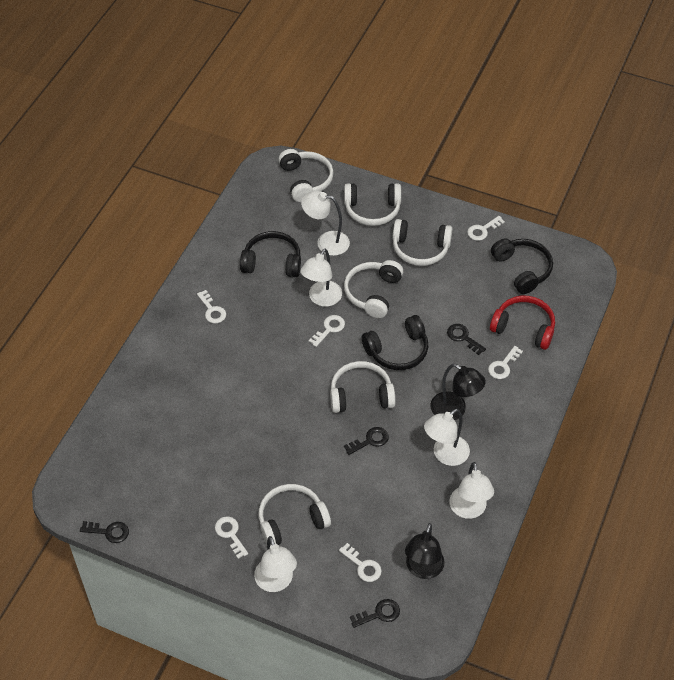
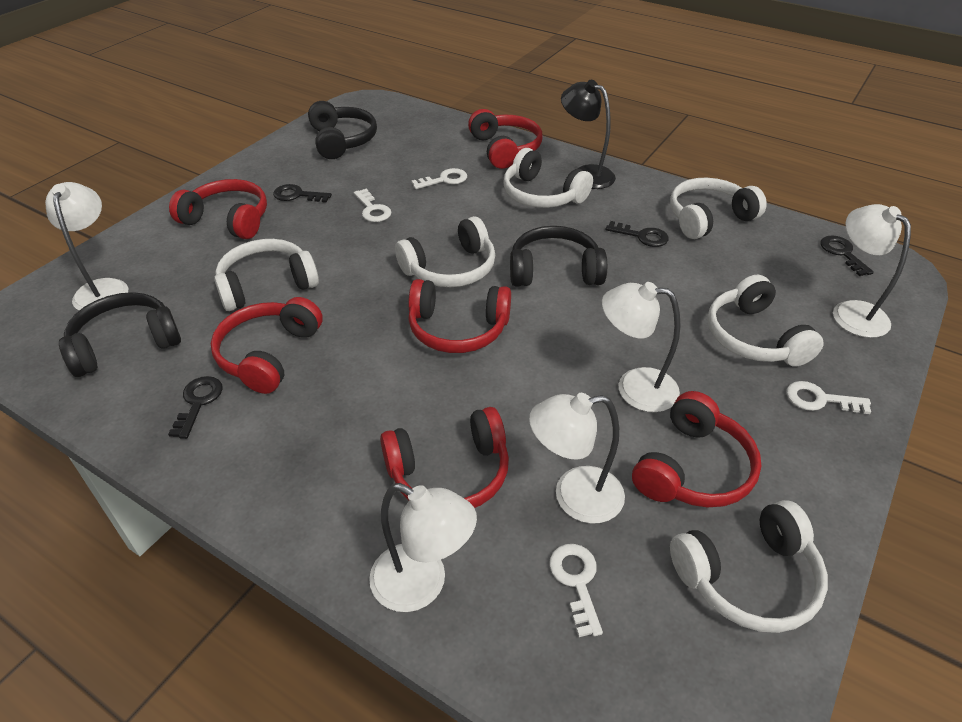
black lamp: [405,523,444,579] [430,364,486,420] = 2 -> [561,80,616,189] = 1
red headphones: [490,296,555,350] = 1 -> [169,179,267,239] [210,297,323,394] [380,407,509,508] [408,279,511,353] [468,109,542,169] [632,391,761,507] = 6
white key: [197,290,226,323] [215,516,248,559] [309,315,345,347] [339,543,382,582] [467,216,505,241] [488,346,523,379] = 6 -> [354,189,392,222] [411,168,467,189] [549,544,603,637] [787,381,871,414] = 4

